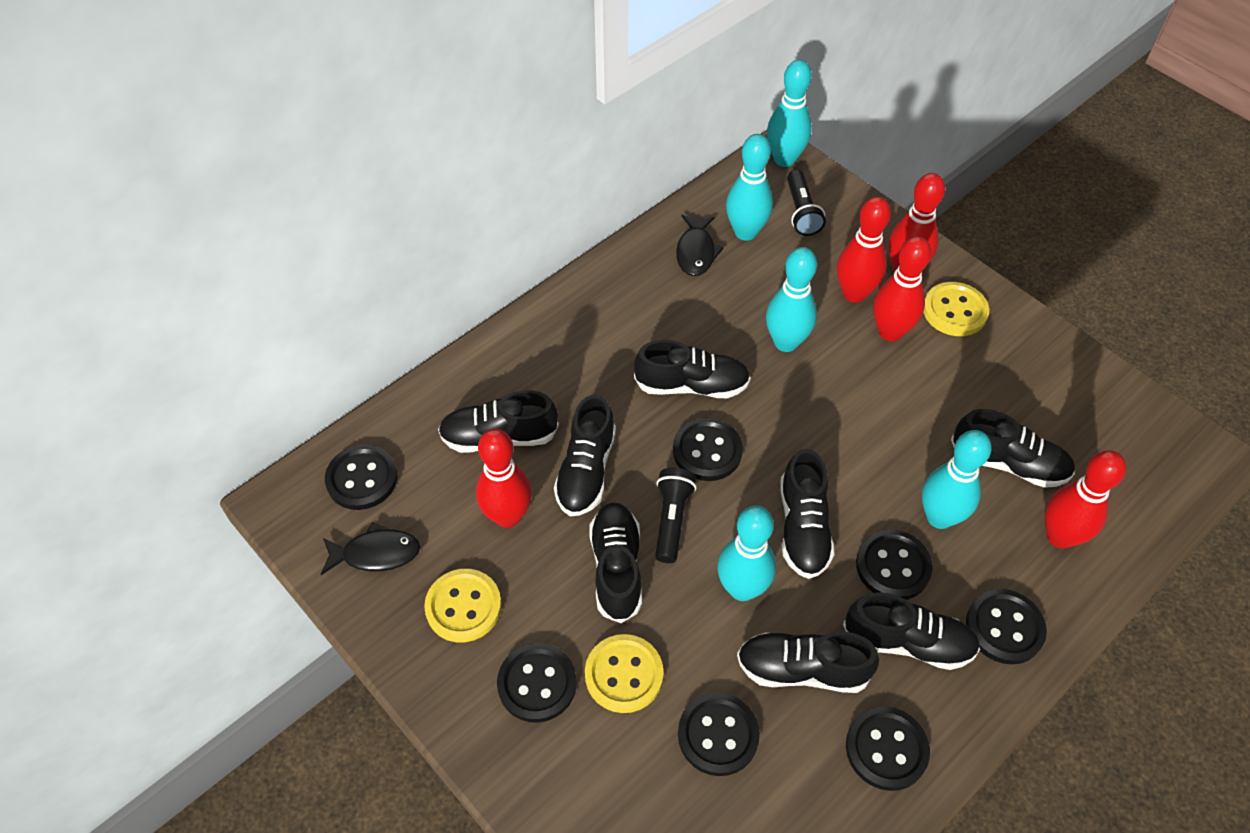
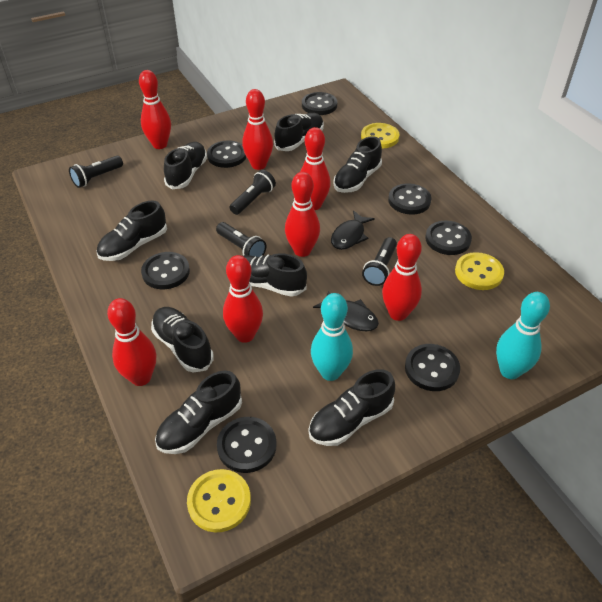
black flashlight: [655,468,697,563] [787,170,826,236] = 2 -> [69,156,123,188] [216,222,266,257] [229,170,276,215] [362,237,397,286] = 4
red bowling pin: [476,429,532,528] [837,197,891,303] [873,236,931,341] [888,173,945,272] [1045,450,1126,548] = 5 -> [107,298,156,386] [139,70,171,149] [223,255,263,343] [242,89,273,170] [285,172,320,257] [300,127,331,210] [382,234,422,321] = 7
turquoise bowling pin: [717,506,776,601] [726,134,773,241] [766,247,817,352] [767,60,812,167] [922,430,992,529] = 5 -> [311,293,353,381] [496,292,550,379] = 2

